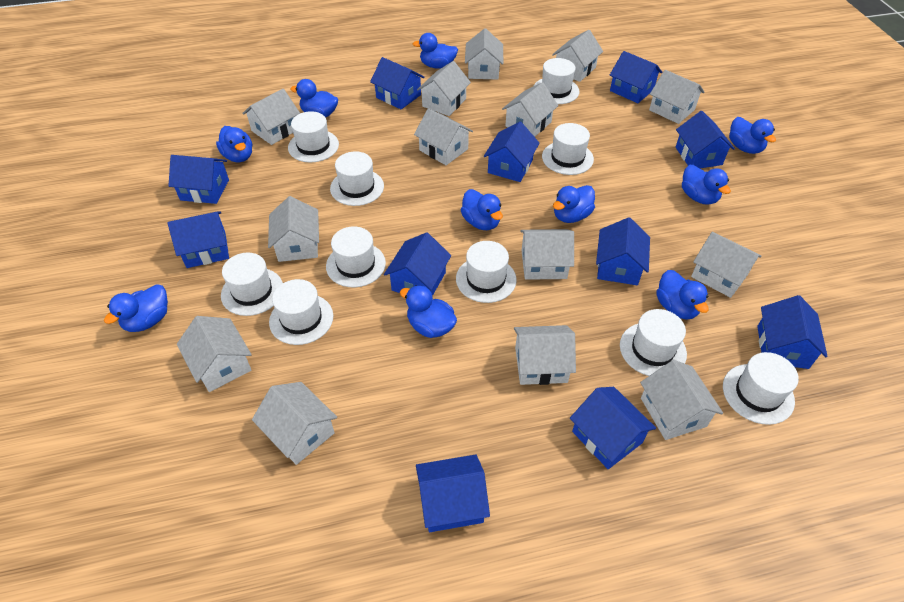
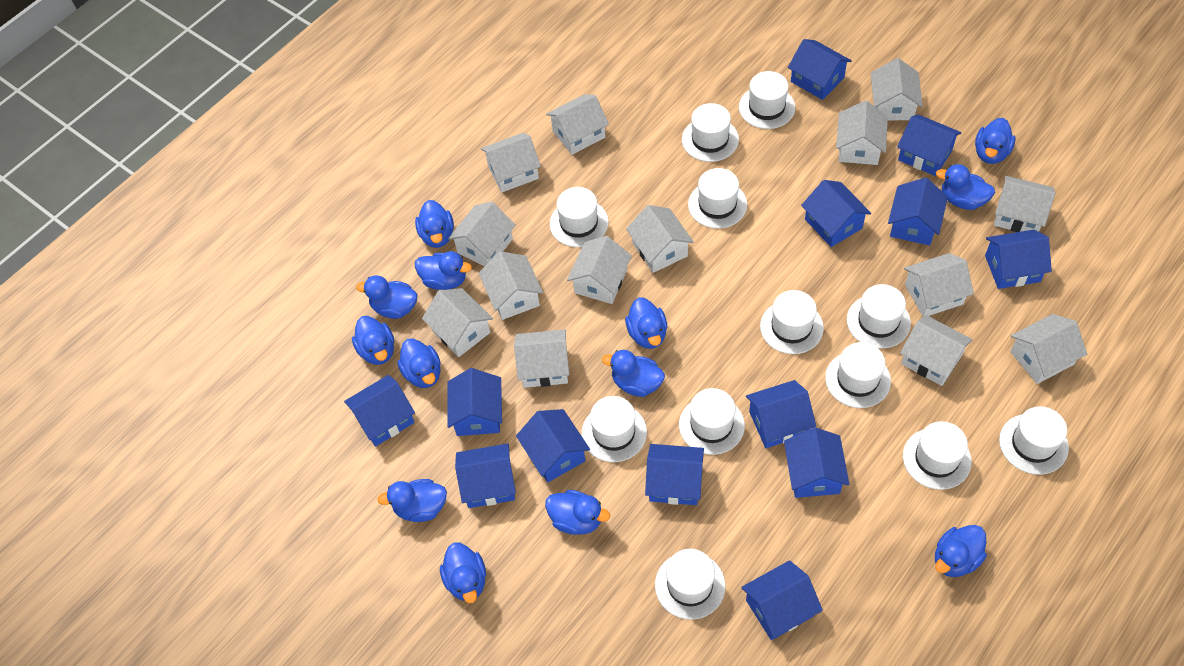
blue duck: [104,284,168,332] [216,126,252,162] [290,79,338,117] [400,285,457,338] [413,33,458,69] [461,189,503,230] [553,185,595,223] [656,270,709,319] [682,165,731,205] [729,117,776,154] = 10 -> [352,316,394,365] [356,275,417,319] [377,479,447,522] [397,338,441,388] [415,200,454,248] [415,251,472,290] [440,543,486,603] [545,490,610,535] [602,350,665,397] [625,297,667,349] [935,525,987,577] [936,164,995,210] [975,118,1015,164] = 13
blue house: [167,212,229,268] [168,155,229,204] [370,57,424,109] [384,232,451,296] [416,455,490,532] [484,122,540,182] [570,387,656,469] [596,217,650,285] [610,51,662,103] [676,111,735,168] [757,295,828,369] = 11 -> [344,375,415,446] [447,368,502,436] [455,443,516,508] [516,409,590,482] [645,444,704,505] [741,560,823,640] [746,380,816,448] [784,427,849,498] [788,39,852,100] [801,180,871,247] [888,178,948,246] [897,115,961,176] [985,230,1052,289] = 13
white hat: [221,253,283,316] [269,279,333,345] [288,111,339,162] [326,226,386,287] [330,151,384,206] [456,241,517,303] [534,58,579,104] [542,123,594,175] [620,309,687,376] [723,352,799,425] = 10 -> [550,187,608,247] [582,396,647,462] [655,549,725,620] [679,388,745,455] [682,103,739,162] [688,168,747,229] [739,71,795,129] [760,290,824,354] [825,342,891,408] [847,284,911,349] [903,421,972,490] [999,406,1069,475] = 12

